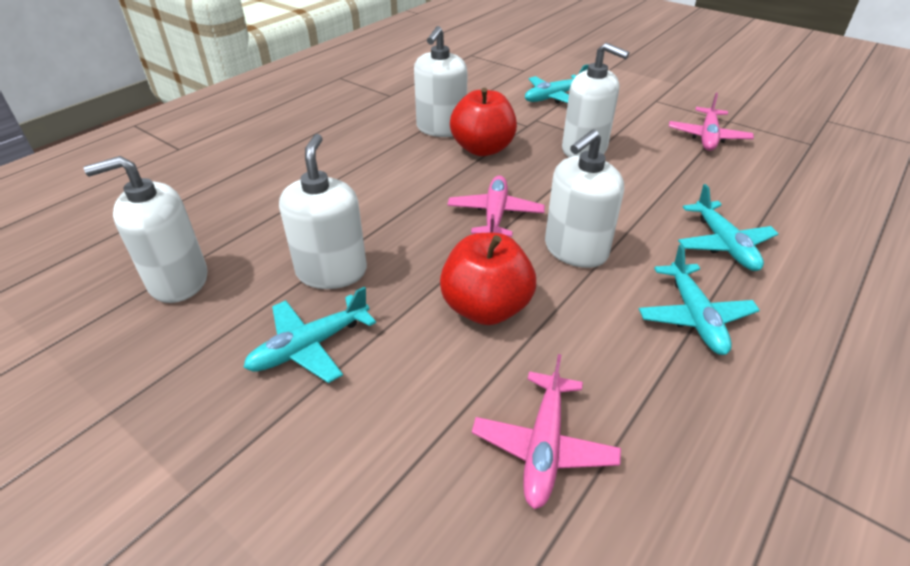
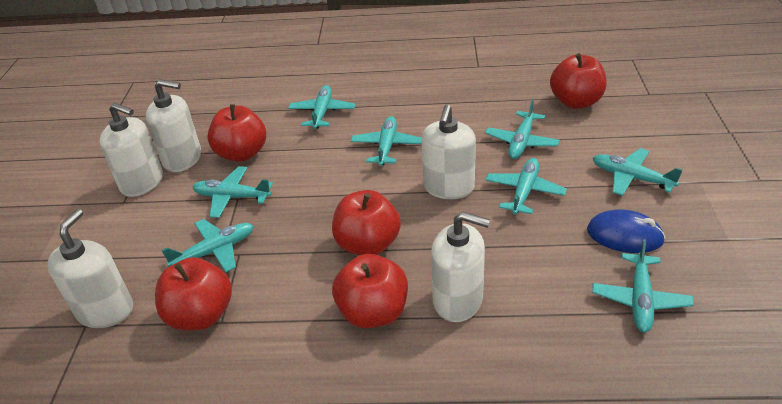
blue mouse: none = 0 -> [587,209,665,253] = 1
pink plane: [447,175,545,237] [472,354,621,509] [669,93,754,151] = 3 -> none = 0
red apple: [440,233,536,325] [450,88,517,156] = 2 -> [155,257,232,330] [207,104,266,162] [332,190,401,255] [332,254,408,328] [550,53,607,109] = 5
turquoise plane: [243,286,376,383] [525,64,588,104] [639,245,760,355] [678,184,779,271] = 4 -> [161,219,253,272] [193,166,273,218] [288,85,355,129] [351,116,422,166] [485,99,560,159] [485,158,567,215] [592,239,694,332] [593,148,683,196] = 8

